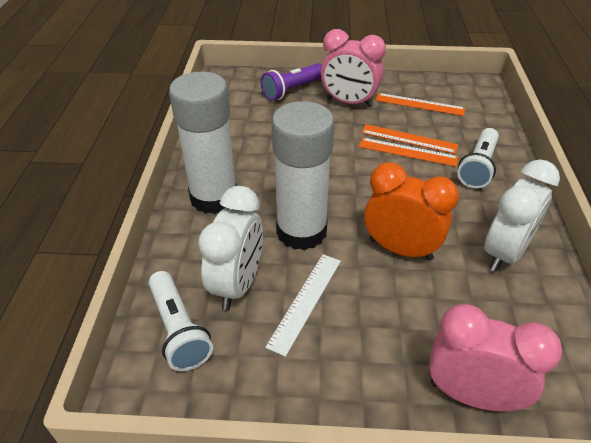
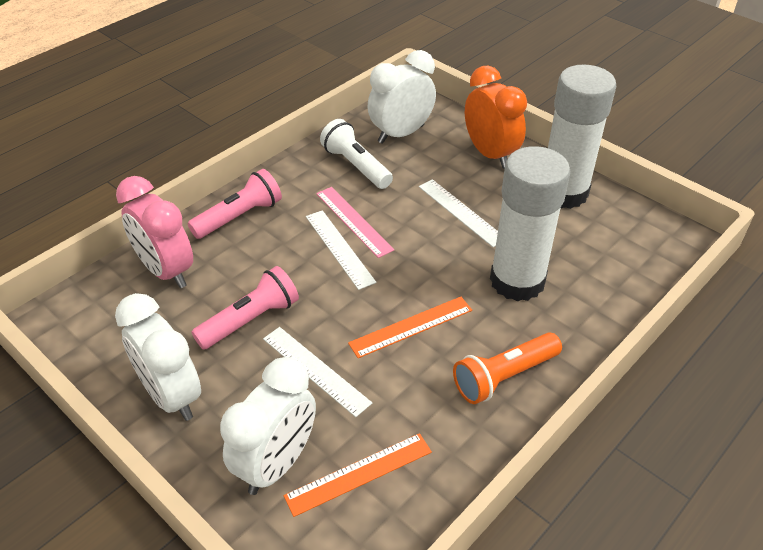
orange flashlight: none = 0 -> [453,332,562,404] = 1
orange ruler: [359,138,459,167] [361,124,458,154] [375,93,465,116] = 3 -> [284,433,432,517] [348,297,472,358] = 2
pink clock: [321,29,386,107] [429,304,562,412] = 2 -> [116,176,193,288] = 1
pink flashlight: none = 0 -> [188,169,282,239] [192,266,299,350] = 2
pink ruler: none = 0 -> [316,187,394,258] = 1
purple flashlight: [260,63,322,101] = 1 -> none = 0
white clock: [198,186,263,310] [484,159,560,272] = 2 -> [115,293,201,421] [220,357,316,495] [368,50,436,144] = 3
white flashlight: [149,271,213,371] [457,128,499,188] = 2 -> [320,119,393,189] = 1
white ruler: [265,254,341,357] = 1 -> [263,327,372,417] [306,210,376,290] [419,179,498,247] = 3

